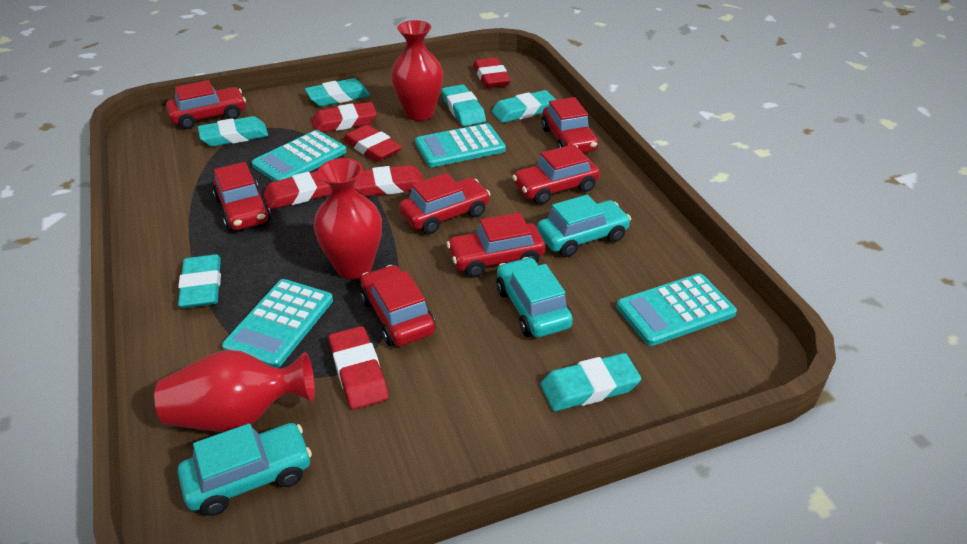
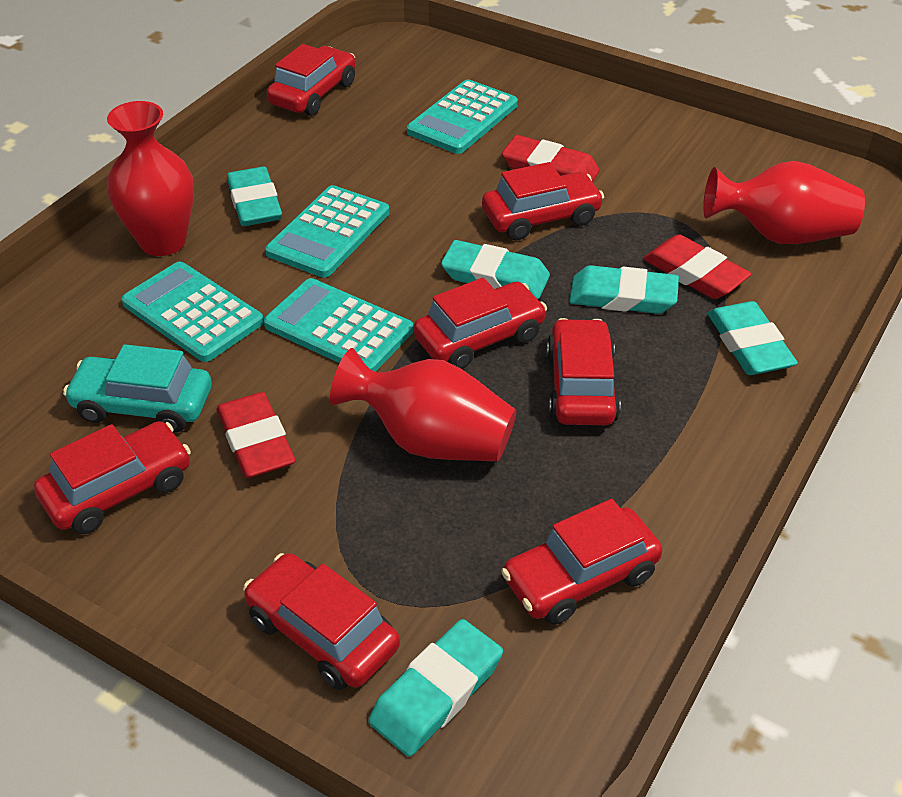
red eraser: [263,171,332,210] [312,102,377,132] [329,326,388,410] [343,125,402,162] [354,165,423,196] [473,58,511,88] = 6 -> [217,392,296,478] [502,135,600,182] [643,234,752,299] = 3
turquoise car: [178,423,312,516] [496,257,573,337] [537,195,631,257] = 3 -> [63,344,212,433] = 1
turquoise eraser: [178,254,221,308] [198,116,268,146] [305,78,370,106] [442,84,486,126] [491,90,556,123] [540,353,641,411] = 6 -> [227,167,282,226] [368,619,503,757] [441,240,550,299] [569,265,679,314] [708,301,798,375] = 5

